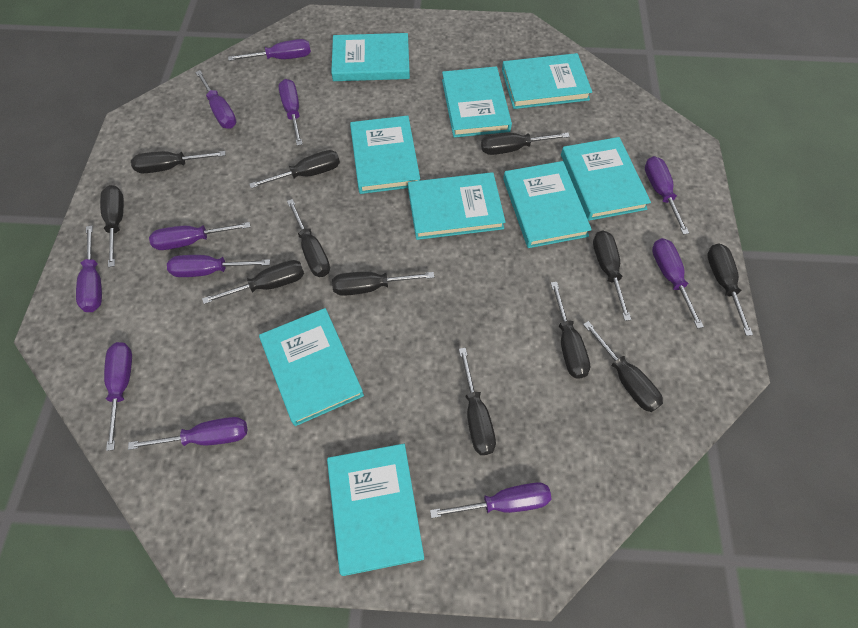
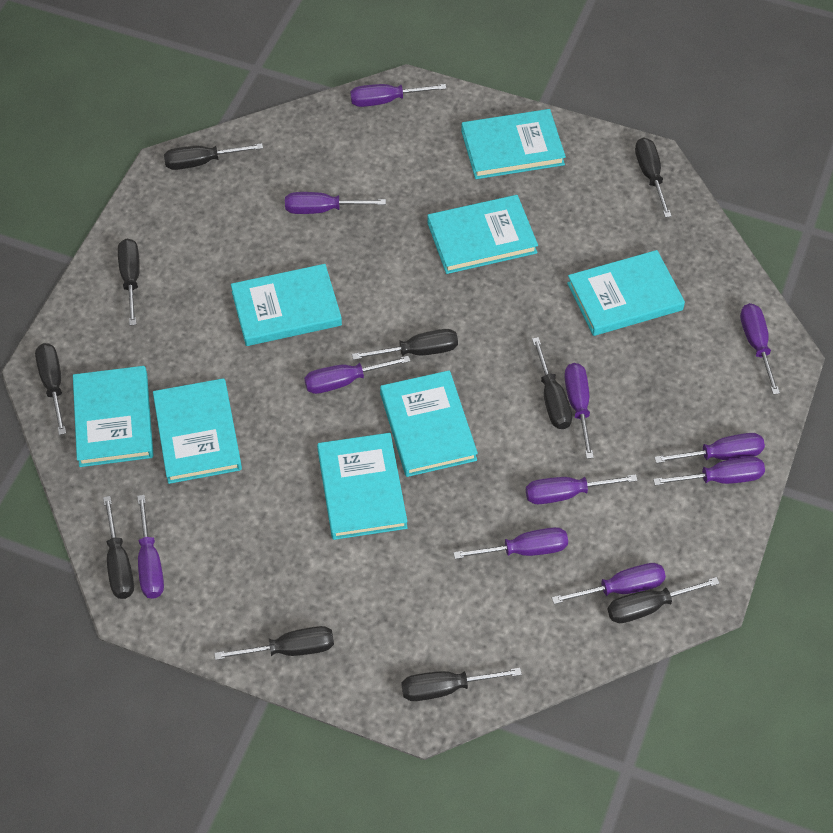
black screwdriver: [100,185,124,267] [131,151,226,173] [202,260,304,304] [249,150,340,188] [287,199,330,277] [332,271,434,296] [459,348,496,455] [481,132,570,155] [551,282,590,379] [583,321,663,412] [593,230,631,321] [707,243,753,336] = 12 -> [35,343,66,435] [103,496,134,599] [118,239,140,326] [164,143,263,170] [214,626,334,660] [352,329,458,360] [401,668,522,701] [532,337,572,429] [608,577,720,623] [635,138,671,218] = 10
turquoise book: [259,308,364,426] [327,444,424,576] [331,33,410,81] [350,116,420,194] [408,172,506,240] [442,67,512,138] [502,53,592,109] [503,161,592,248] [561,137,651,221] = 9 -> [73,366,153,467] [153,378,242,484] [231,264,342,346] [317,433,408,540] [380,370,478,477] [427,195,538,274] [461,109,566,179] [567,250,685,336] = 8

